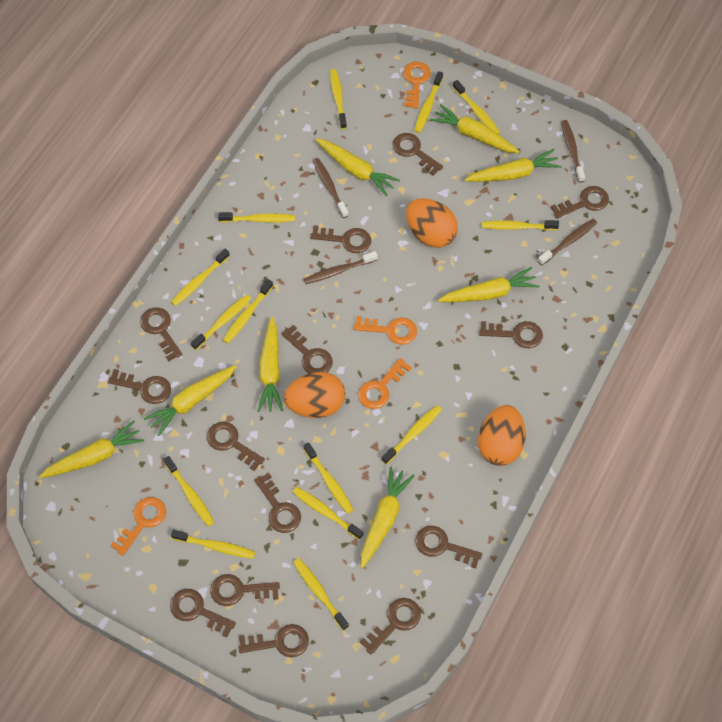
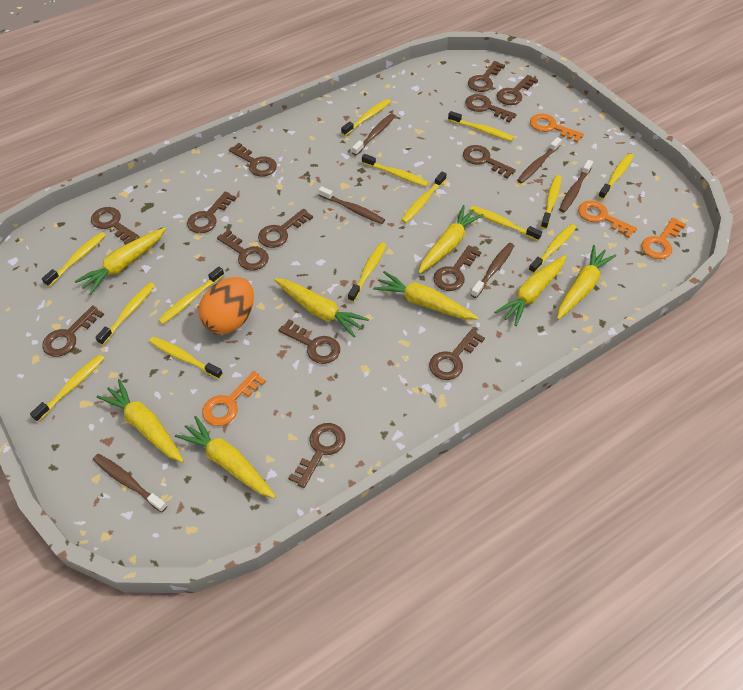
brown toothbrush: [304,251,378,284] [313,158,349,218] [538,219,597,265] [561,120,585,183] = 4 -> [93,454,167,512] [318,186,385,224] [352,114,395,156] [471,243,514,298] [517,137,562,184] [559,160,593,213] = 6
orange egg: [284,372,345,418] [406,198,458,248] [478,405,526,466] = 3 -> [199,277,254,334] = 1

